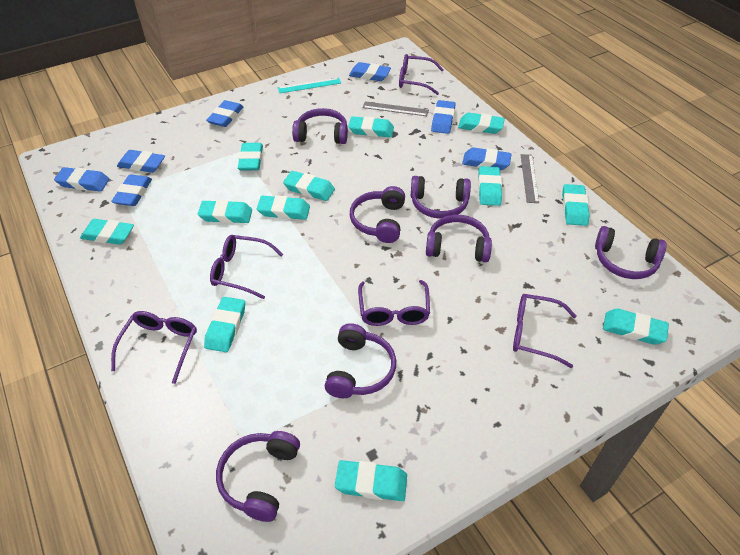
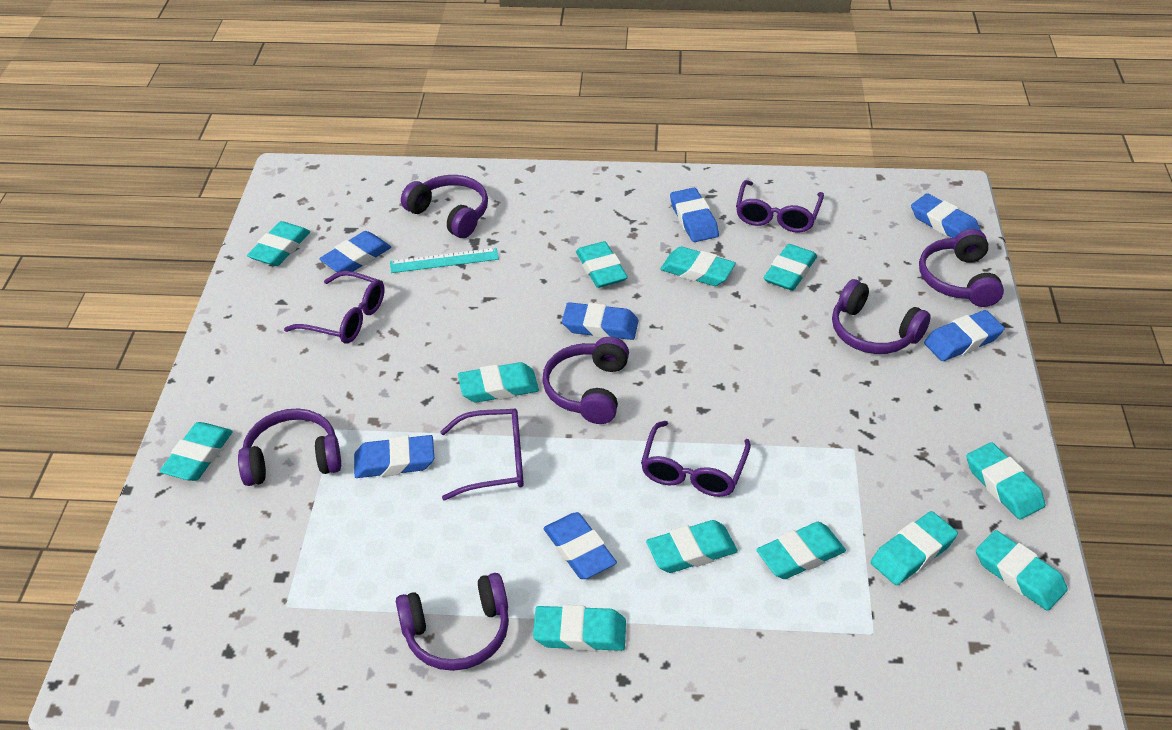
grey ruler: [362,101,429,116] [521,154,539,203] = 2 -> none = 0
purple glasses: [111,311,197,384] [210,235,283,299] [358,280,430,326] [399,54,444,95] [513,294,577,368] = 5 -> [284,271,385,344] [440,408,524,500] [641,421,751,497] [736,180,824,233] = 4
purple headphones: [216,431,300,522] [292,108,348,144] [325,323,396,398] [350,186,405,243] [411,176,471,219] [426,215,492,262] [595,226,667,279] = 7 -> [238,408,341,486] [396,573,509,671] [401,175,488,238] [542,337,629,424] [832,279,931,354] [919,229,1004,307] = 6

